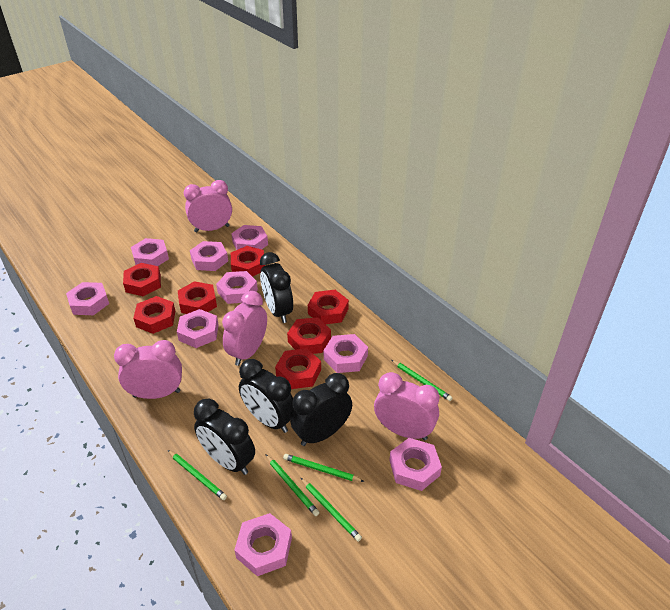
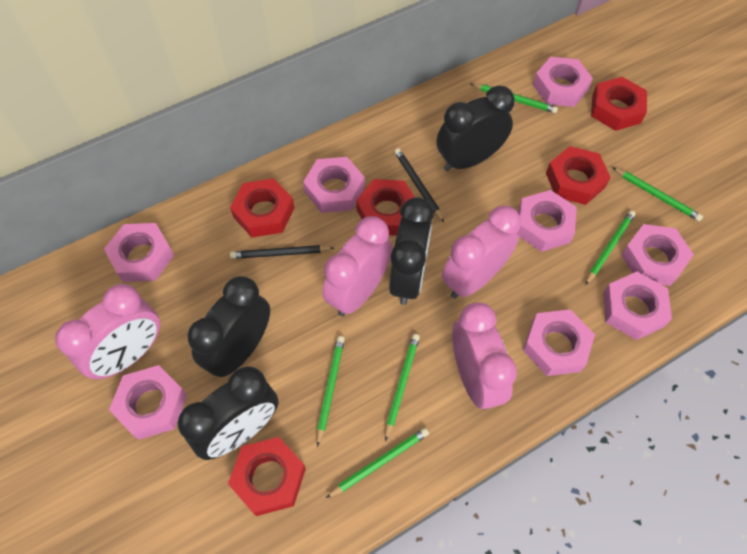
black pencil: none = 0 -> [230,245,334,259] [394,148,444,222] = 2
green pencil: [168,450,227,500] [265,454,320,516] [283,454,364,482] [301,478,362,542] [392,360,453,401] = 5 -> [317,336,345,447] [326,428,429,498] [385,334,420,442] [470,83,558,113] [585,210,635,285] [612,167,703,221] = 6
pink nut: [66,282,109,315] [131,238,169,266] [177,309,219,348] [190,241,228,271] [216,271,258,304] [231,225,268,250] [235,513,292,576] [324,334,368,373] [389,438,442,491] = 9 -> [104,223,174,282] [109,365,187,440] [303,157,365,213] [518,190,577,252] [523,309,595,376] [533,57,593,107] [603,272,672,340] [621,224,694,286] = 8
red nut: [123,263,161,296] [133,296,175,334] [178,281,217,314] [231,246,265,277] [275,348,321,389] [287,317,331,354] [308,290,349,324] = 7 -> [228,437,306,516] [230,178,294,238] [356,179,414,236] [546,146,611,205] [591,77,647,131] = 5

